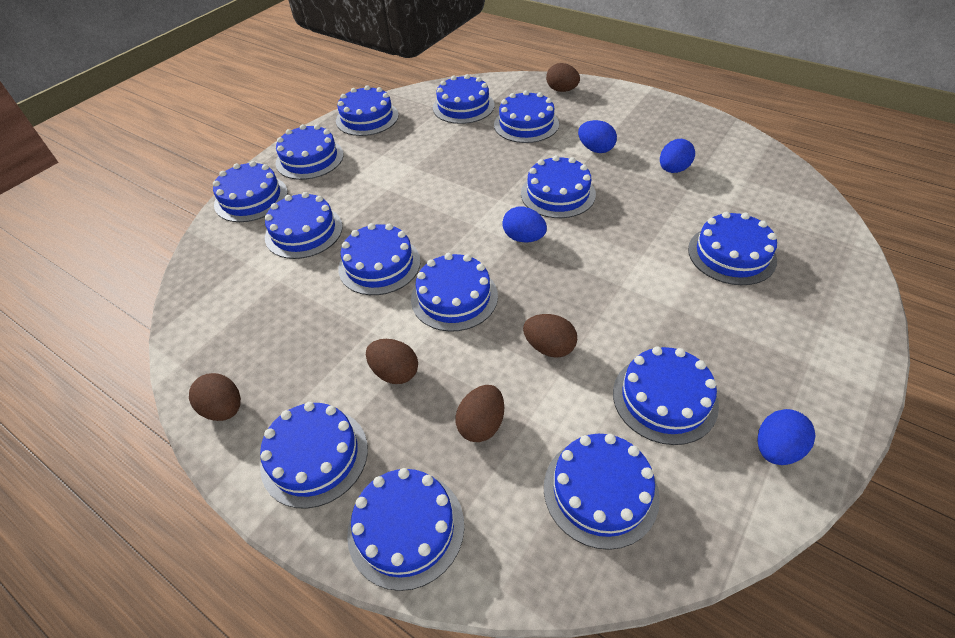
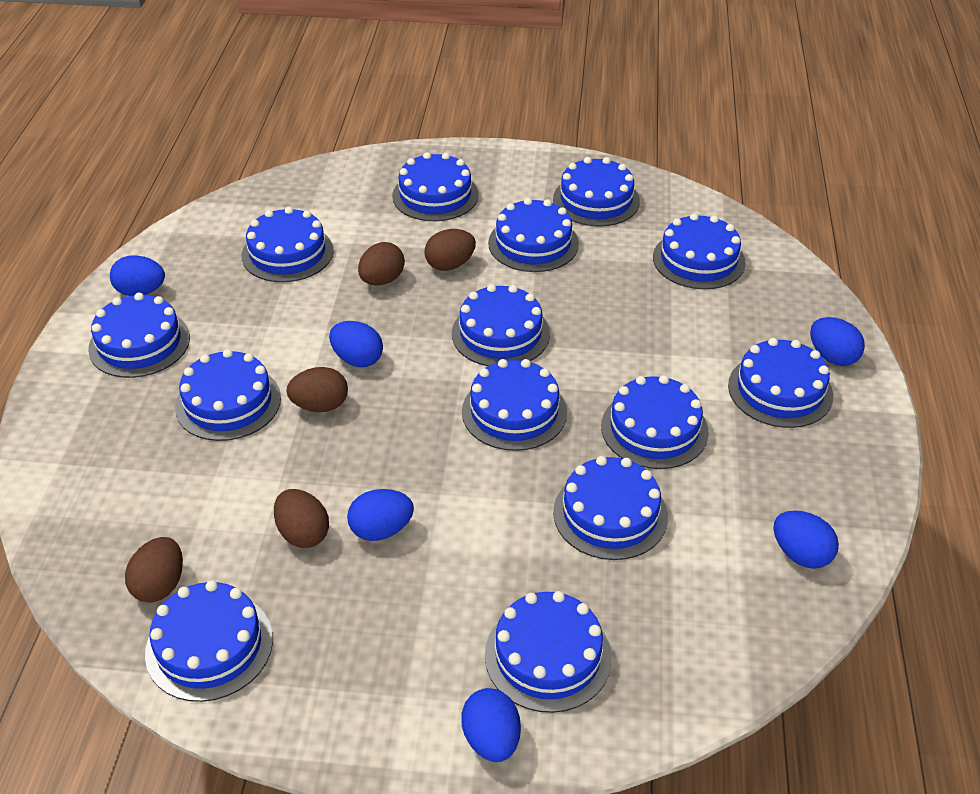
blue egg: [502,206,547,243] [578,120,617,153] [660,139,695,173] [757,409,816,465] = 4 -> [110,255,165,296] [329,321,383,367] [347,489,414,541] [461,688,521,762] [773,511,839,569] [810,317,865,366] = 6

